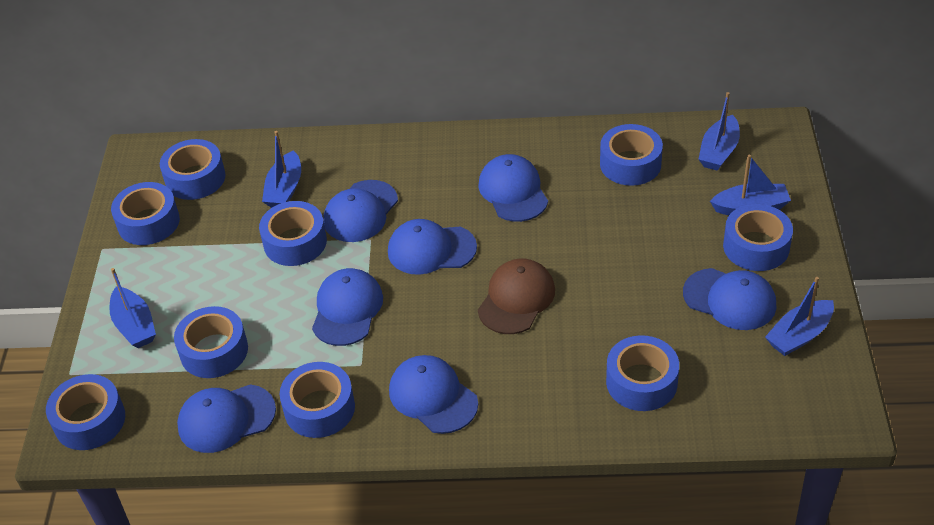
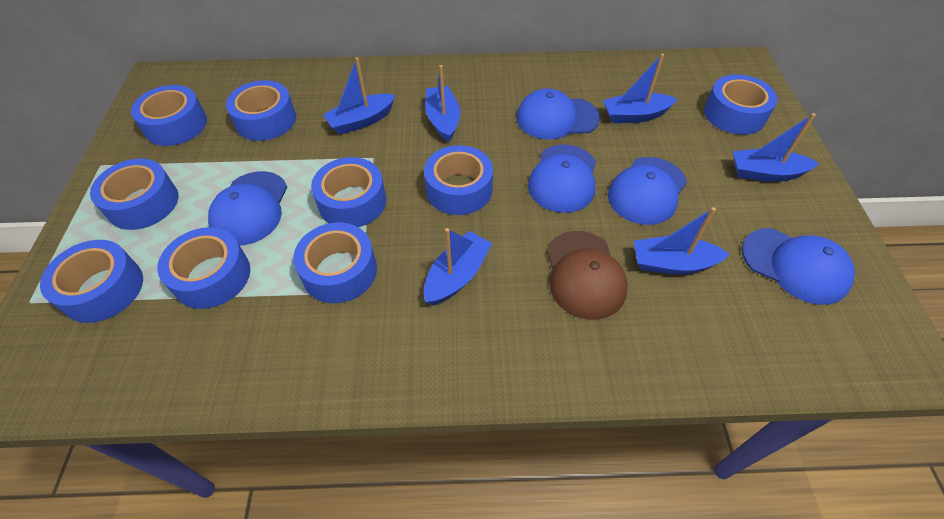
blue boat: [109,268,156,348] [262,131,301,208] [698,92,740,171] [710,155,791,215] [765,277,834,356] = 5 -> [323,57,395,135] [424,228,492,306] [425,65,460,142] [603,54,677,123] [633,207,730,274] [733,113,819,182] = 6
blue cap: [177,384,276,453] [312,268,383,346] [323,180,398,242] [388,219,477,275] [389,355,478,434] [478,154,548,222] [683,268,776,330] = 7 -> [208,171,287,246] [517,89,600,139] [528,144,596,213] [608,157,687,225] [742,228,855,305] = 5

